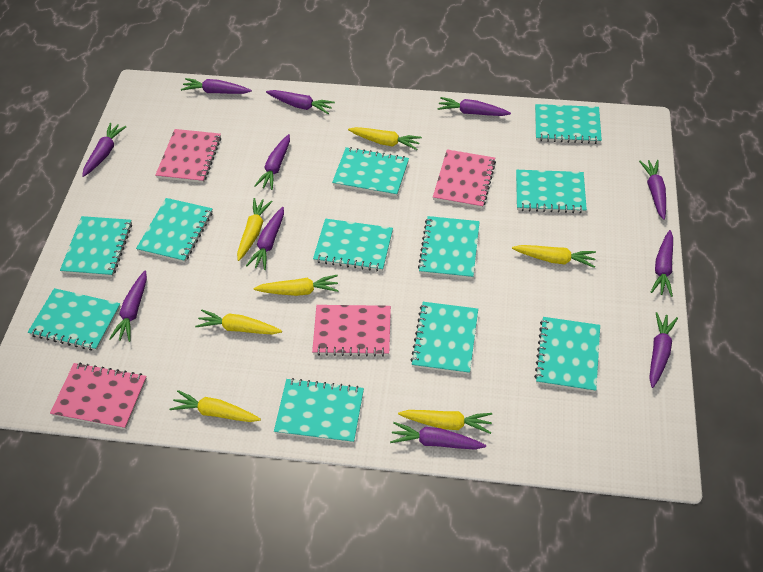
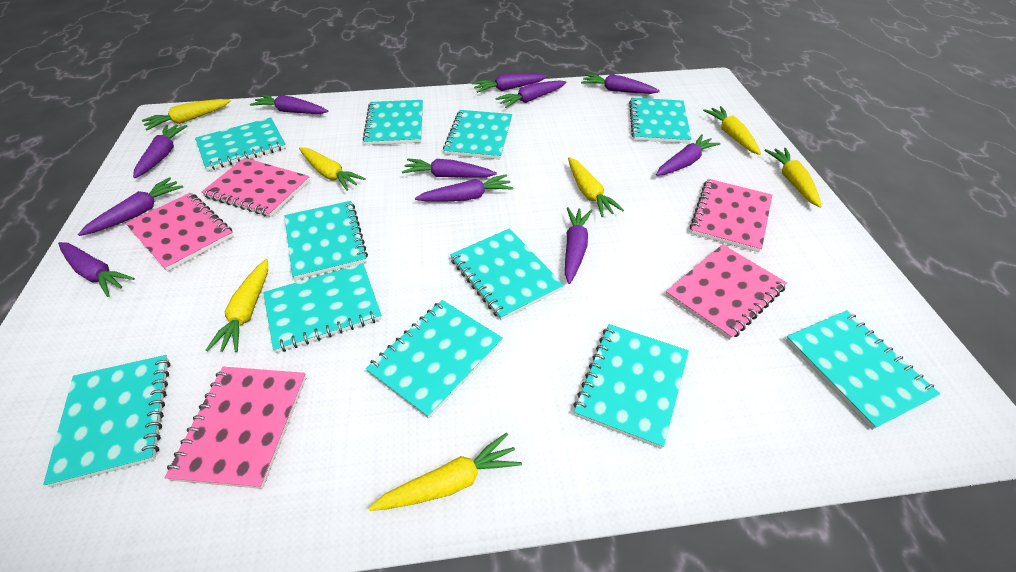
pink notebook: [50,363,147,429] [156,129,221,183] [312,305,391,357] [433,149,496,208] = 4 -> [126,193,233,271] [165,367,306,489] [201,158,310,217] [665,244,787,340] [690,179,772,253] = 5

